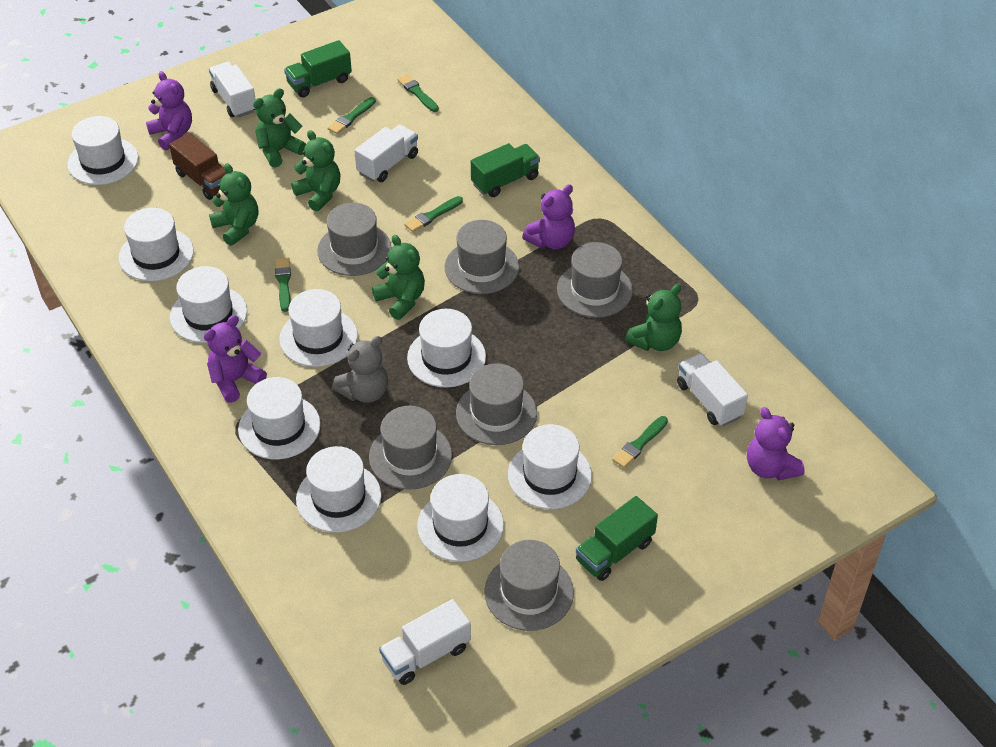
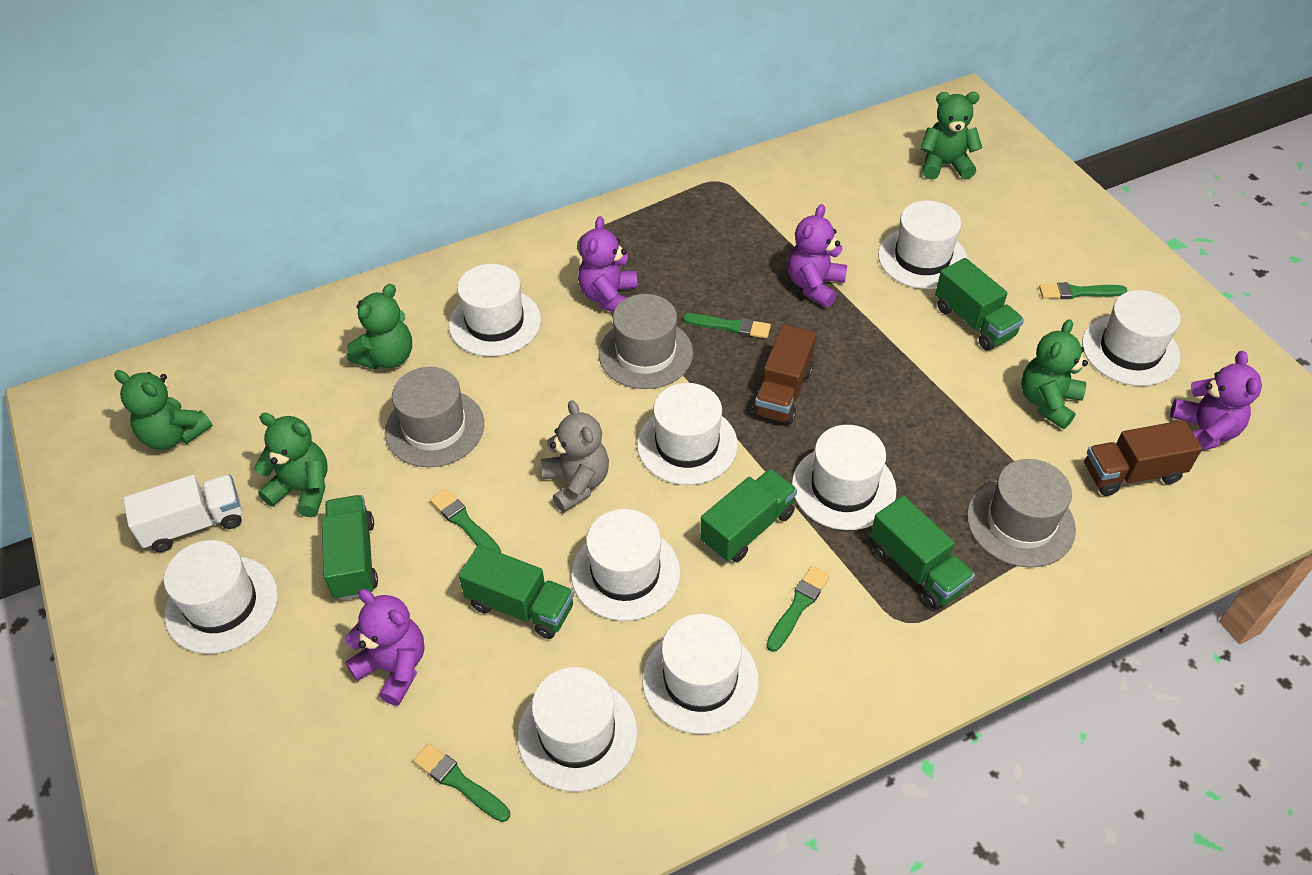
brown truck: [169,133,227,200] = 1 -> [752,324,816,424] [1084,420,1202,496] = 2
green truck: [284,40,352,97] [471,143,540,197] [576,496,658,581] = 3 -> [322,495,378,600] [459,545,574,639] [700,469,797,562] [870,496,975,609] [935,258,1024,350] = 5
grey hat: [317,203,392,276] [369,406,452,490] [445,220,519,294] [456,363,537,445] [484,540,574,631] [557,242,633,318] = 6 -> [385,367,484,467] [599,294,693,389] [967,459,1076,568] = 3
white truck: [209,62,256,118] [354,125,418,182] [379,599,471,685] [677,353,748,426] = 4 -> [123,475,242,552] = 1

